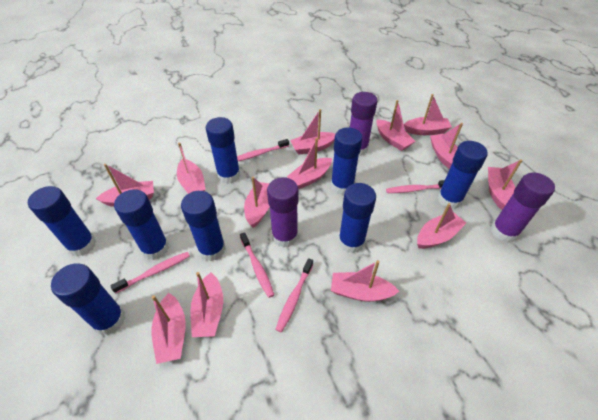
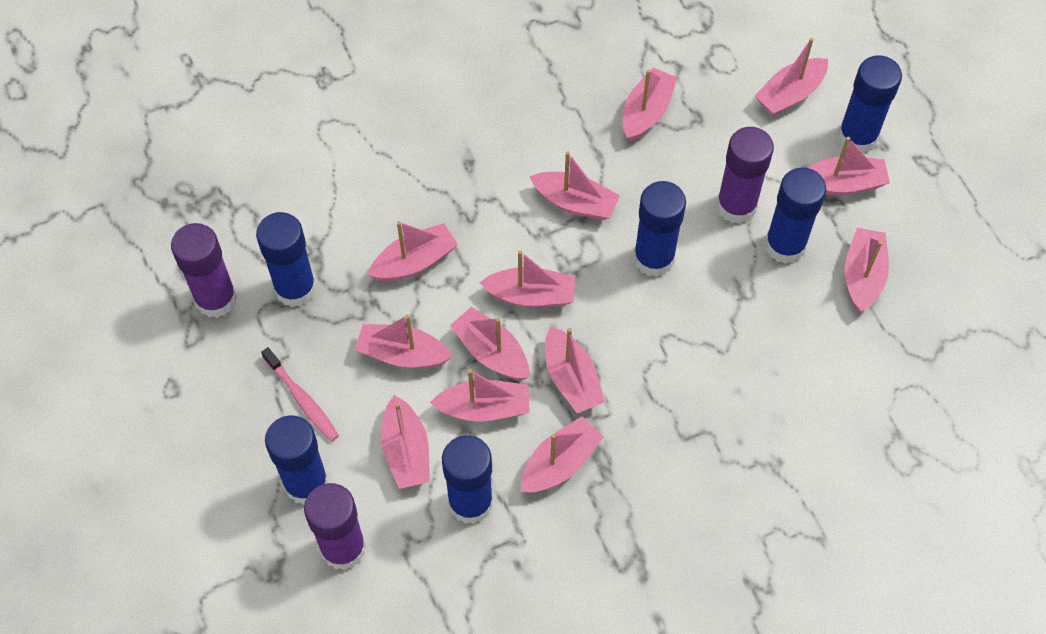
blue glue stick: [28,186,96,257] [51,263,126,335] [114,189,169,260] [181,191,226,261] [206,117,240,184] [331,127,362,195] [338,183,376,253] [437,141,488,209] = 8 -> [256,212,316,307] [265,415,328,505] [442,435,493,524] [633,181,686,277] [764,168,826,264] [838,55,902,153] = 6
pink toothbrush: [110,252,190,294] [237,139,289,161] [240,232,274,298] [275,258,313,332] [386,180,445,193] = 5 -> [261,347,339,441] = 1

